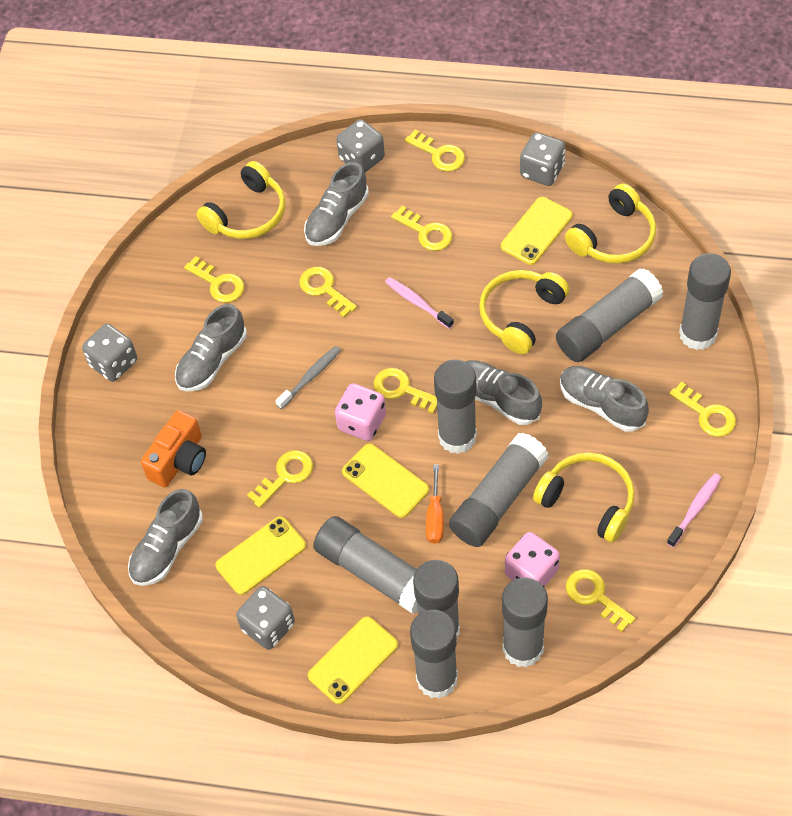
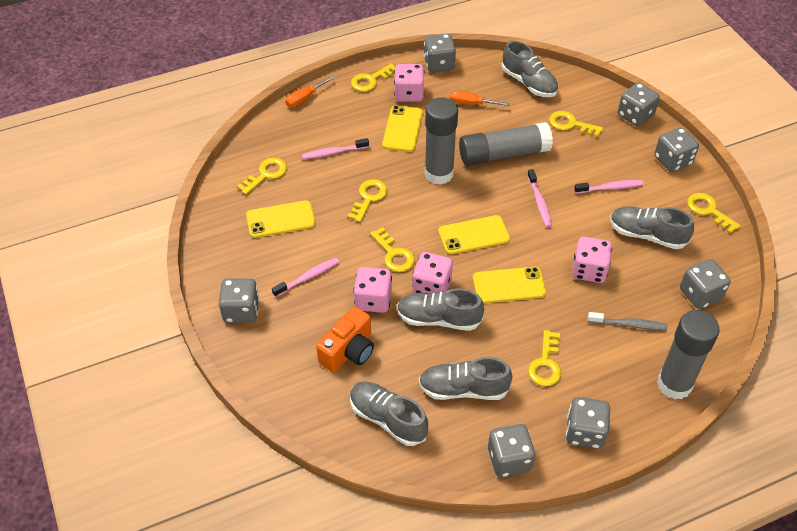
grey dice: [82,324,137,382] [236,586,295,650] [336,119,385,172] [520,132,566,186] = 4 -> [219,278,260,323] [424,34,456,72] [488,424,535,477] [566,397,610,449] [618,83,660,126] [655,127,699,172] [680,259,731,309] = 7
grey glue stick: [313,516,418,614] [410,610,458,699] [413,560,460,636] [434,359,477,454] [449,433,549,547] [502,578,548,667] [556,268,663,362] [679,253,731,350] = 8 -> [424,97,458,185] [459,122,553,166] [657,310,719,399] = 3
orange screwdriver: [426,465,444,544] = 1 -> [285,76,335,107] [450,90,510,106] = 2
pink dice: [335,383,386,441] [505,532,560,587] = 2 -> [353,267,392,313] [394,64,424,102] [412,252,453,294] [572,237,612,283] = 4
pink toothbrush: [385,277,454,329] [667,473,721,547] = 2 -> [272,257,339,297] [302,138,369,159] [527,169,552,227] [574,180,644,194] = 4
yellow headphones: [196,161,285,239] [479,270,569,354] [533,453,635,543] [565,184,656,264] = 4 -> none = 0
yellow key: [184,256,244,303] [247,450,313,508] [299,267,357,318] [373,368,437,414] [391,206,452,251] [405,130,465,172] [566,569,635,632] [669,382,736,437] = 8 -> [237,158,287,195] [347,179,387,222] [351,64,395,92] [370,227,415,272] [528,330,561,386] [549,111,603,138] [687,193,741,234] = 7

